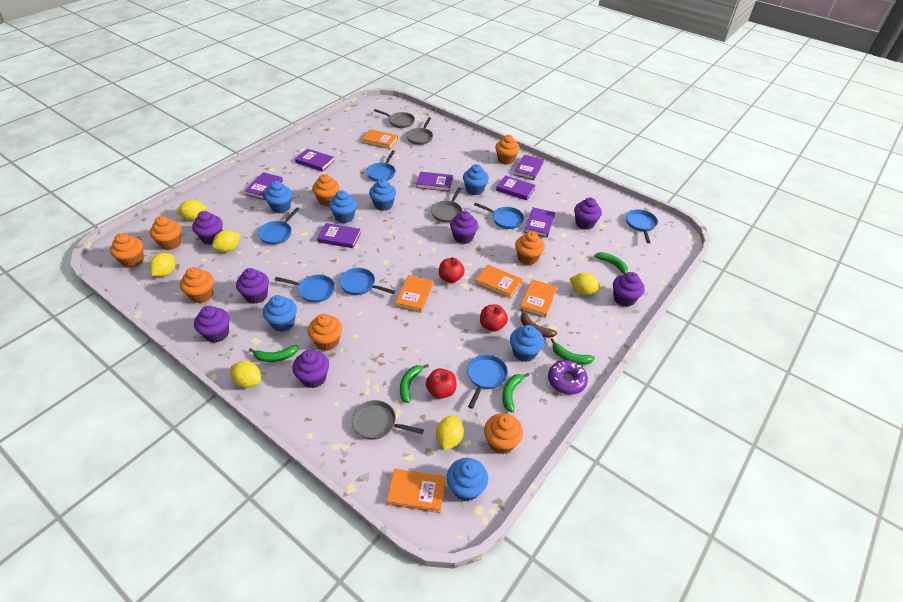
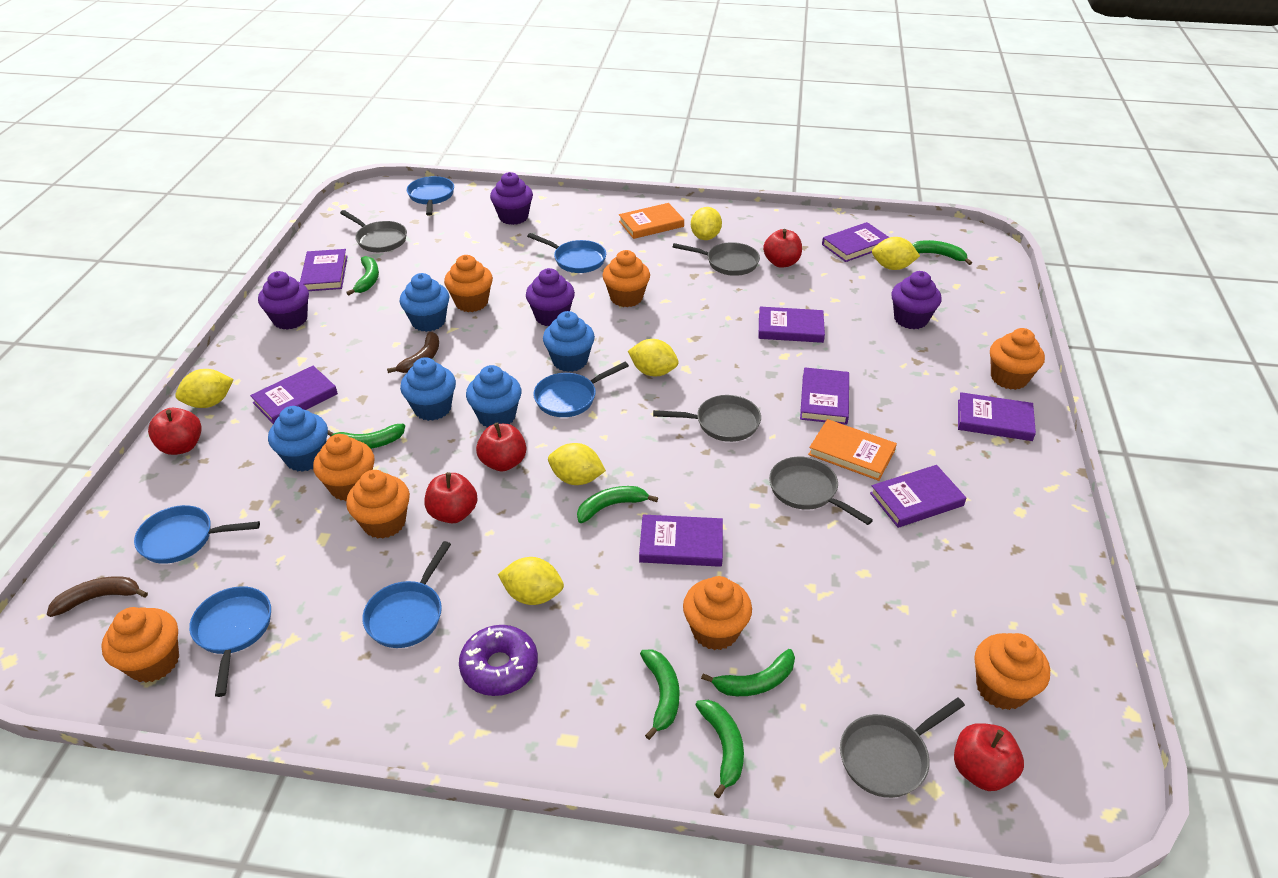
blue cupcake: [263,295,297,332] [264,181,292,213] [329,190,357,223] [369,179,396,211] [447,458,488,501] [463,164,489,195] [510,325,544,362] = 7 -> [268,406,328,472] [399,273,449,332] [400,357,456,421] [466,365,521,427] [543,311,595,372] = 5
blue pan: [258,207,300,245] [275,275,335,303] [339,268,395,295] [366,150,395,182] [467,354,508,409] [474,202,524,229] [626,209,658,243] = 7 -> [134,505,260,564] [189,586,271,697] [362,541,451,648] [406,176,454,216] [527,233,606,273] [533,362,629,417] = 6
brown banana: [521,309,557,338] = 1 -> [47,576,148,617] [387,332,439,373] = 2
green banana: [249,345,299,362] [400,364,429,403] [502,373,529,412] [550,338,595,365] [594,252,628,274] = 5 -> [328,424,405,449] [346,256,379,296] [577,486,658,523] [640,649,680,740] [696,700,744,798] [701,649,795,696] [912,240,972,265] = 7
grey pan: [352,400,424,440] [374,109,415,128] [406,117,433,145] [431,187,462,223] = 4 -> [340,210,407,252] [653,395,761,442] [673,242,760,276] [769,456,873,525] [840,698,965,798] = 5
orange book: [362,129,398,149] [387,469,446,513] [395,275,433,313] [475,264,522,299] [520,279,557,318] = 5 -> [619,203,684,239] [808,419,897,481] = 2
purple book: [244,172,283,200] [295,149,334,171] [317,223,361,248] [416,171,453,192] [496,175,536,200] [514,155,544,180] [524,207,555,238] = 7 -> [250,366,338,424] [300,249,348,291] [639,515,723,567] [758,307,825,343] [800,367,849,425] [822,222,890,262] [870,465,966,528] [958,392,1036,441] = 8
purple cupcake: [192,211,223,245] [194,306,230,343] [236,268,269,304] [292,350,329,388] [450,211,478,244] [574,197,602,230] [613,272,645,307] = 7 -> [258,271,309,330] [490,172,533,225] [526,268,575,326] [891,271,942,329] = 4
red apple: [426,368,456,399] [439,257,465,283] [480,304,508,332] = 3 -> [148,408,202,455] [425,472,478,524] [476,422,526,472] [763,229,802,268] [954,723,1024,791] = 5

